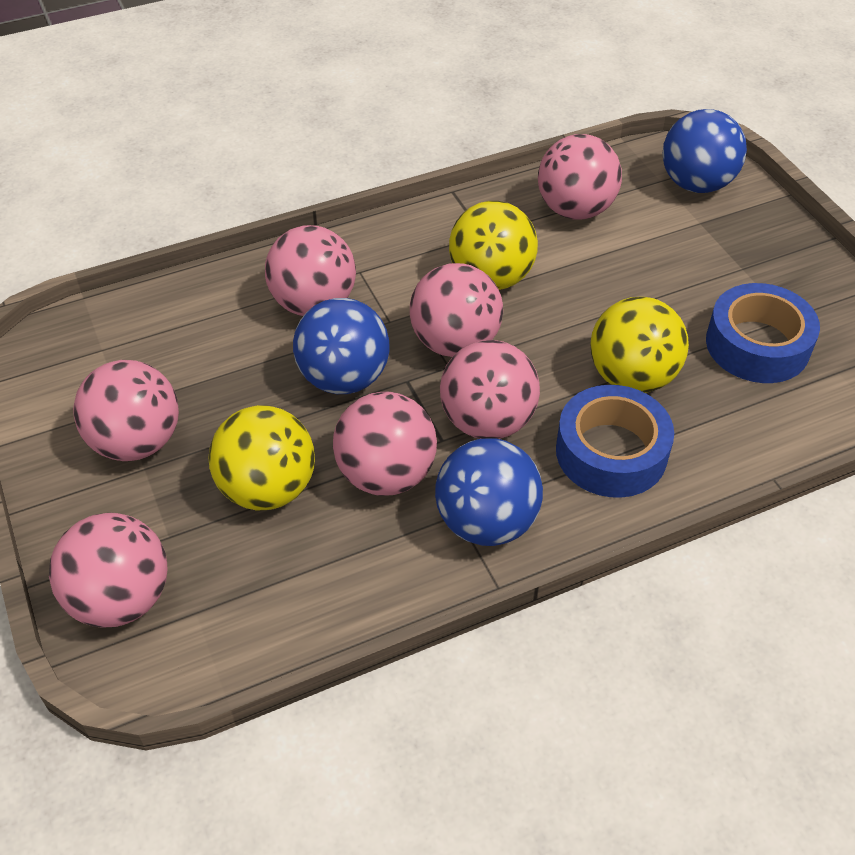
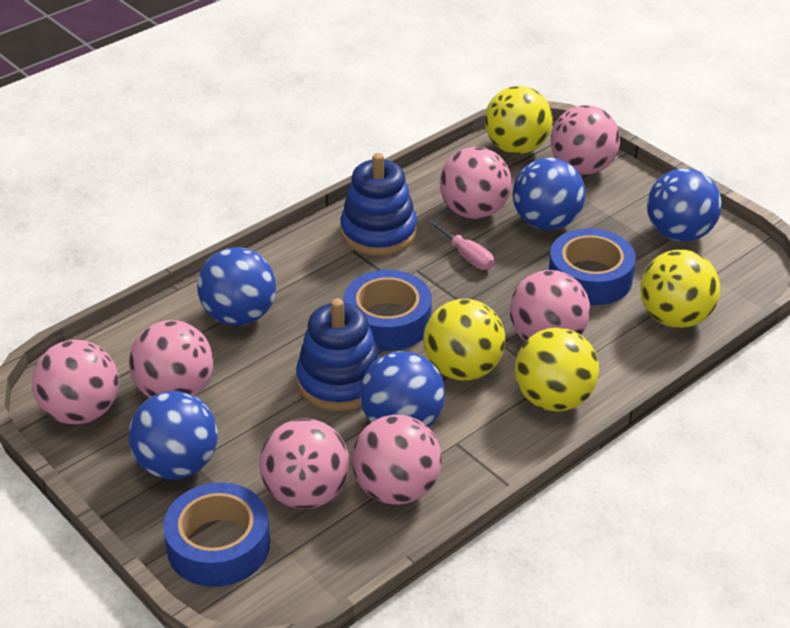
blue ball: [293,298,389,394] [435,438,543,546] [663,109,747,193] = 3 -> [129,391,218,479] [197,247,276,326] [360,351,445,428] [513,157,586,230] [647,168,722,242] = 5
blue stacking toy: none = 0 -> [296,298,380,411] [340,153,417,256] = 2
blue tape: [556,385,674,498] [706,283,820,383] = 2 -> [163,482,270,587] [344,270,432,351] [549,228,636,305] = 3
pink screwdriver: none = 0 -> [428,220,494,270] = 1
yellow ball: [208,405,315,511] [449,201,538,290] [590,297,689,393] = 3 -> [423,299,505,381] [485,86,553,154] [515,327,599,412] [640,250,720,328] = 4

